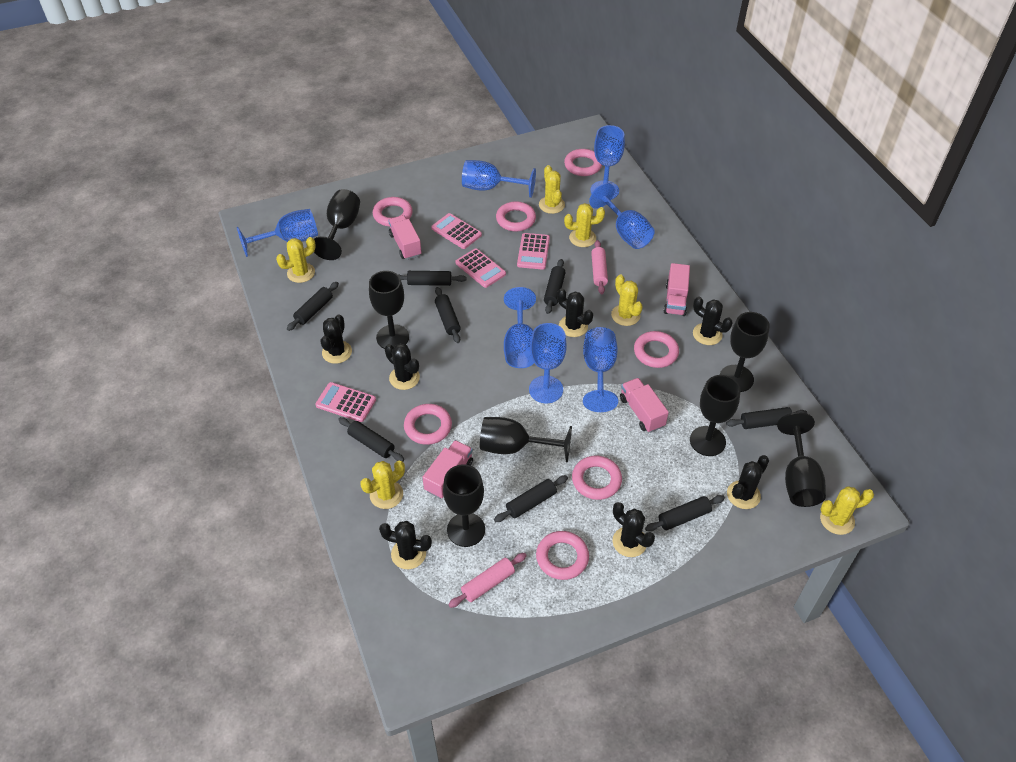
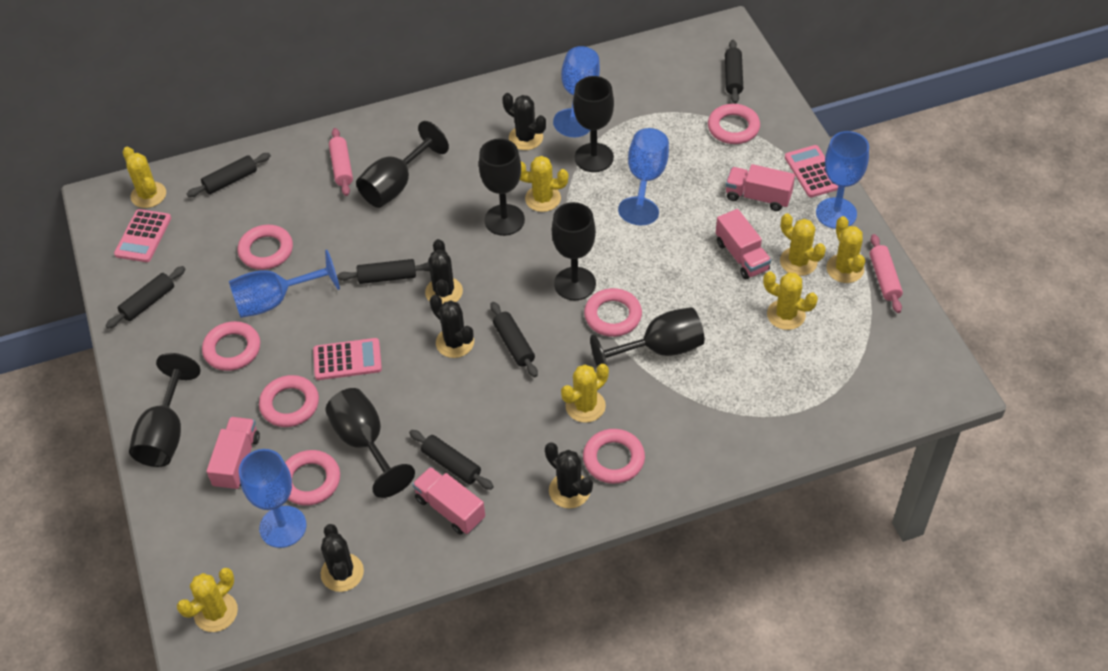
black cactus: [320,314,352,364] [379,521,432,569] [385,343,420,390] [557,288,593,337] [612,502,655,557] [693,297,733,345] [727,455,769,509] = 7 -> [321,524,364,592] [425,239,463,304] [430,295,474,358] [502,93,546,150] [545,442,593,508] = 5
black rolling pin: [287,282,339,331] [338,417,404,461] [398,271,466,286] [435,287,461,343] [494,475,568,522] [544,259,566,314] [645,495,725,532] [726,407,807,429] = 8 -> [105,266,185,329] [187,153,271,197] [337,259,430,284] [409,430,494,490] [490,302,538,377] [725,40,743,104] = 6
blue goblet: [237,209,318,257] [462,160,536,198] [504,287,536,368] [529,323,567,403] [583,327,618,412] [589,183,655,249] [590,125,625,200] = 7 -> [229,250,340,318] [239,449,306,548] [553,46,600,137] [618,128,669,225] [816,131,869,229] = 5
pink calculator: [315,382,376,422] [431,213,482,249] [455,248,506,288] [517,233,550,270] = 4 -> [114,209,171,262] [313,338,382,380] [785,145,838,197] = 3
yellow cactus: [276,237,316,283] [360,461,405,509] [539,165,565,214] [564,203,605,247] [611,275,643,326] [820,487,874,535] = 6 -> [123,147,166,208] [177,568,238,632] [520,156,568,212] [561,364,609,423] [763,271,818,330] [780,213,826,276] [826,216,865,283] = 7

